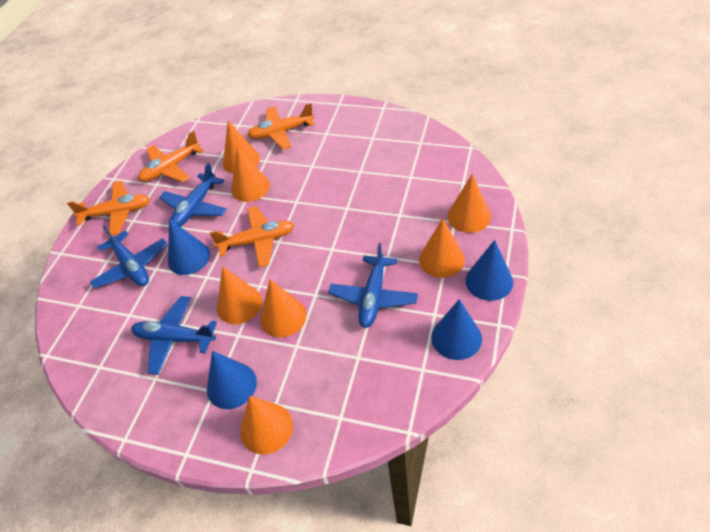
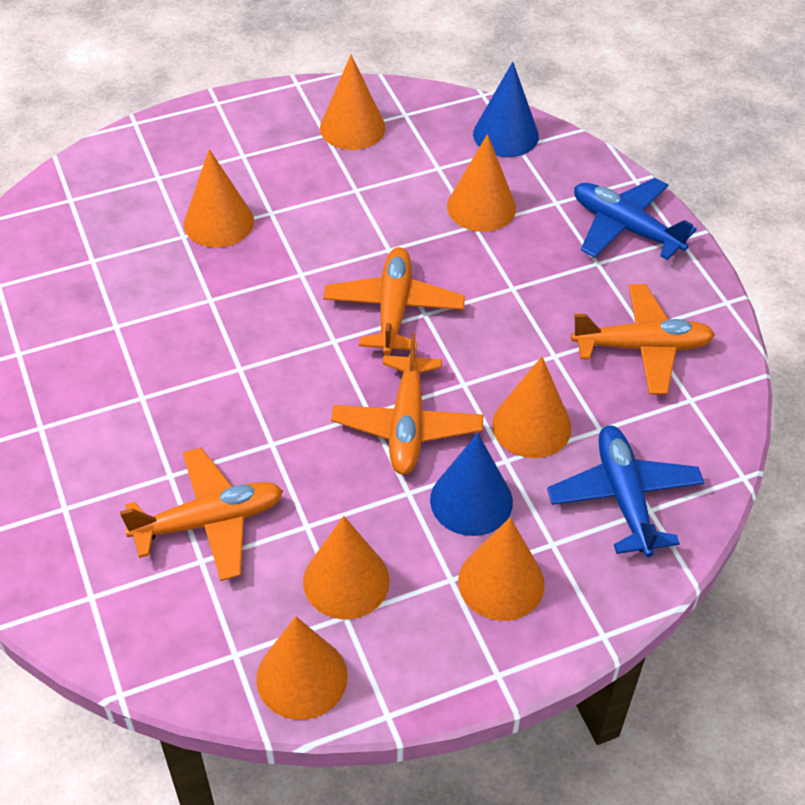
blue cone: [168,219,210,275] [207,351,257,409] [432,299,482,360] [465,240,513,301] = 4 -> [430,433,513,536] [473,62,539,157] = 2
blue plane: [90,226,168,288] [131,296,217,375] [159,163,227,227] [328,243,418,328] = 4 -> [547,425,704,557] [574,178,697,260] = 2

